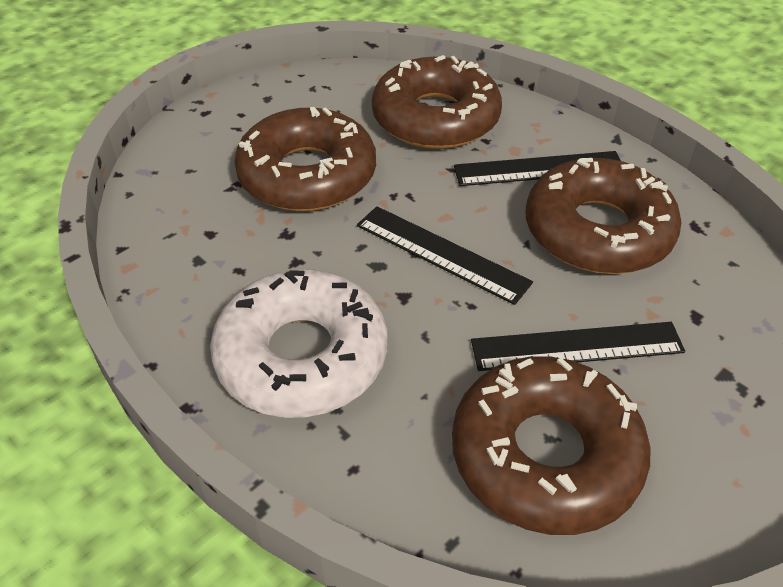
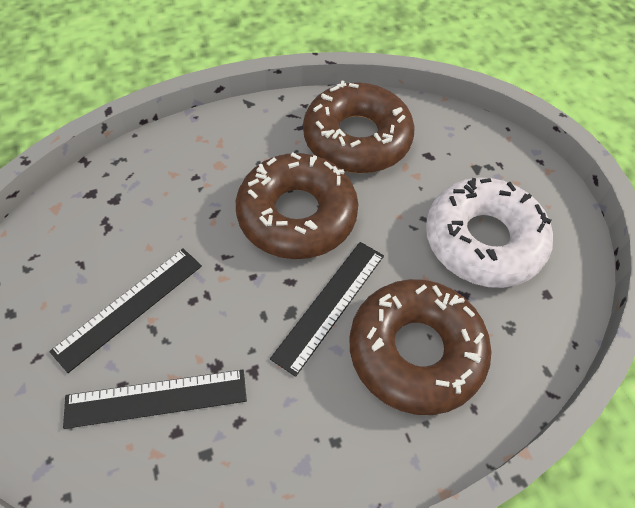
brown donut: [234,107,376,211] [372,55,502,149] [452,356,650,535] [526,158,681,274] = 4 -> [236,152,358,259] [303,80,415,173] [350,279,492,415] = 3

